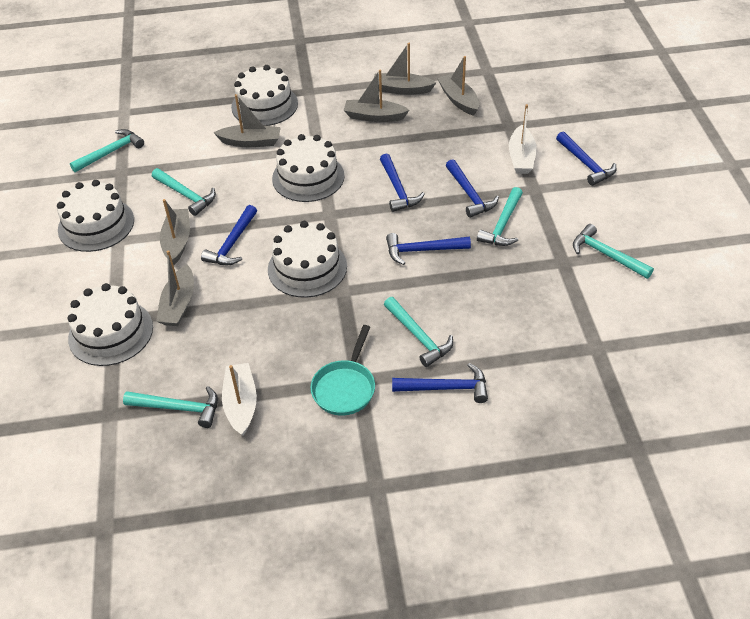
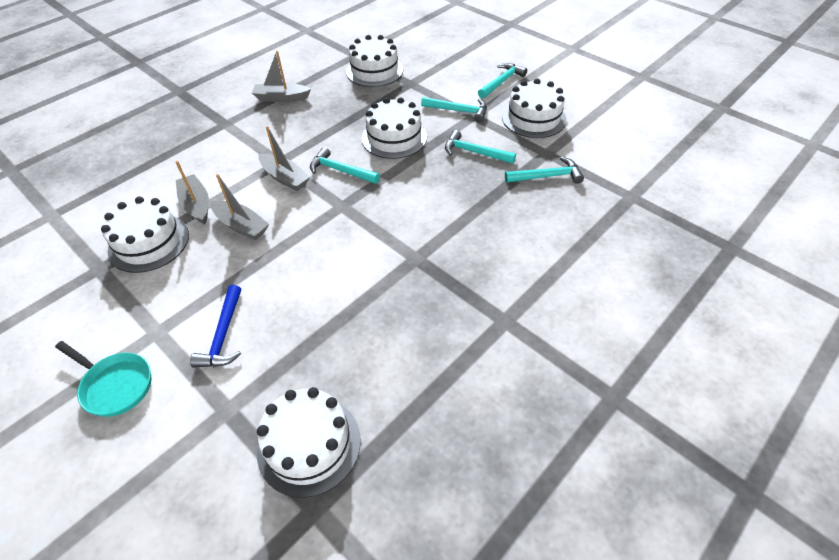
blue hammer: [201,205,257,265] [380,153,424,212] [386,233,471,265] [392,363,488,403] [446,159,499,218] [556,132,616,186] = 6 -> [190,285,241,368] = 1
grey boat: [156,250,194,326] [160,199,190,265] [213,94,281,147] [343,70,409,122] [374,43,436,95] [437,56,479,116] = 6 -> [175,161,209,224] [211,174,269,240] [252,51,311,102] [259,126,310,191] = 4
turquoise hammer: [70,129,144,172] [123,386,218,428] [152,168,216,216] [384,297,453,367] [477,187,523,246] [573,224,654,279] = 6 -> [310,147,380,184] [421,97,487,122] [445,130,516,164] [478,63,527,99] [505,157,584,184] = 5
white boat: [222,363,257,436] [509,104,537,174] = 2 -> none = 0

